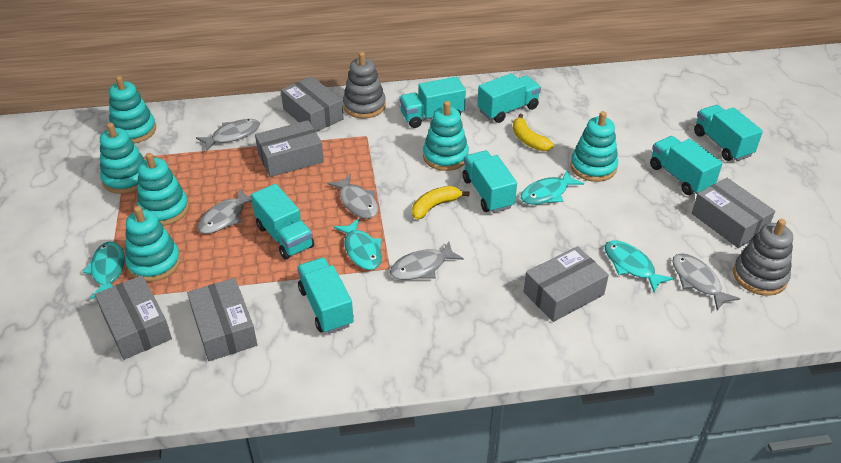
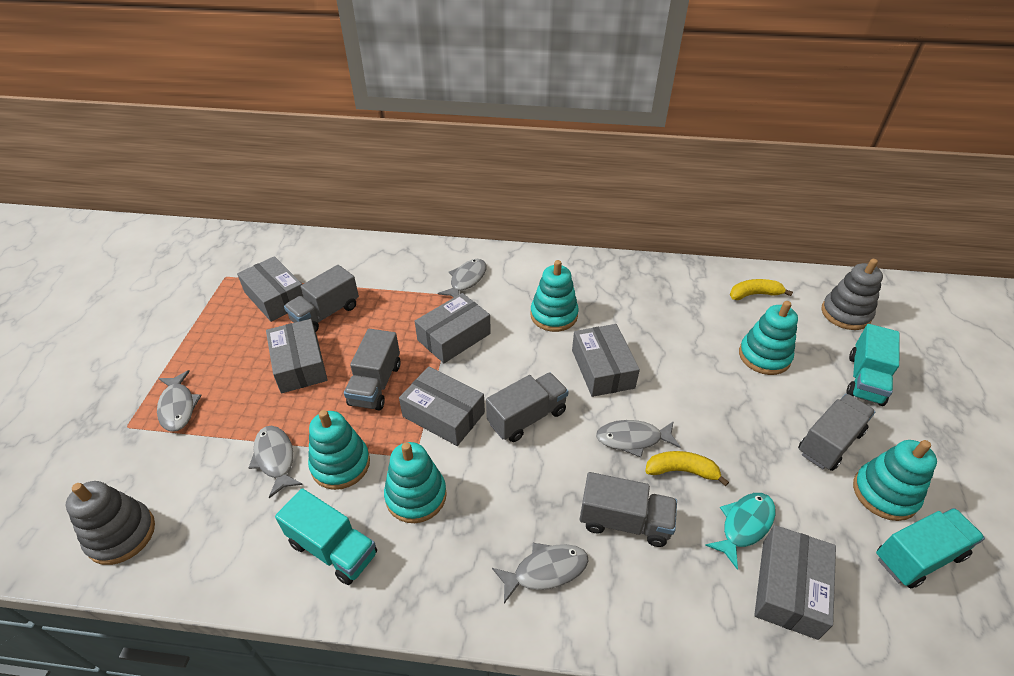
grey truck: none = 0 -> [284,265,359,332] [344,329,401,411] [486,372,569,442] [580,472,677,547] [798,394,875,471] = 5
turquoise fish: [83,242,125,299] [334,219,382,270] [521,170,584,205] [605,240,674,292] = 4 -> [705,493,775,570] = 1
turquoise stacking toy: [100,123,144,194] [109,76,156,143] [125,206,181,282] [137,153,189,226] [423,101,469,171] [570,111,618,182] = 6 -> [308,410,370,490] [384,442,447,523] [530,260,579,332] [739,301,798,375] [853,440,937,521] = 5
turquoise truck: [251,184,314,260] [297,258,354,334] [399,77,466,128] [462,151,517,213] [477,73,541,123] [650,136,723,195] [694,105,763,161] = 7 -> [275,488,377,585] [847,324,900,406] [876,508,985,588] = 3

